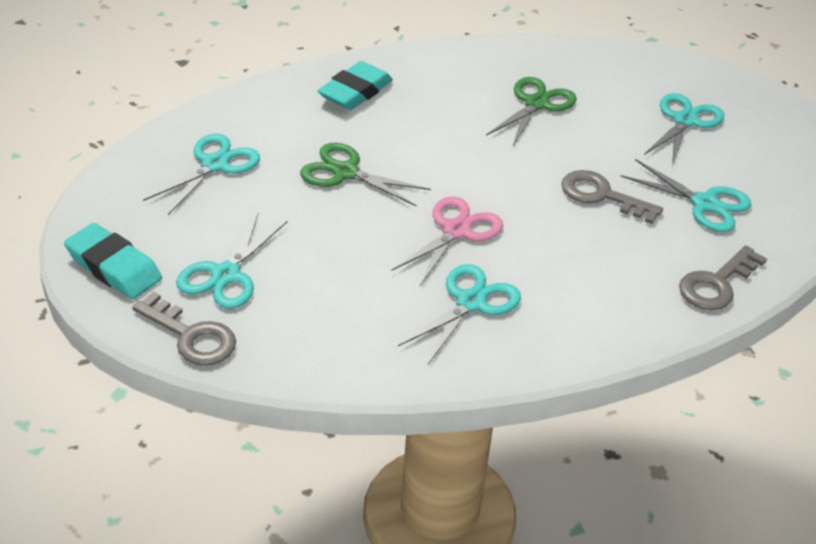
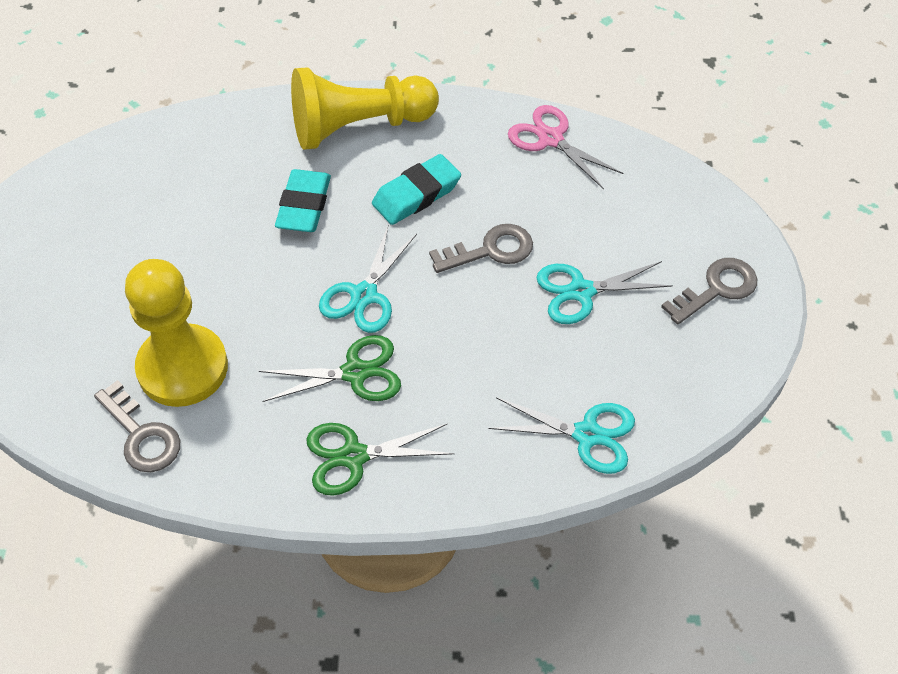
turquoise scissors: [143,134,260,215] [176,214,288,309] [398,264,521,364] [621,159,751,232] [644,93,724,166] = 5 -> [319,226,417,333] [488,397,635,474] [536,261,673,324] = 3
yellow pawn: none = 0 -> [125,259,228,407] [291,67,439,150] = 2

